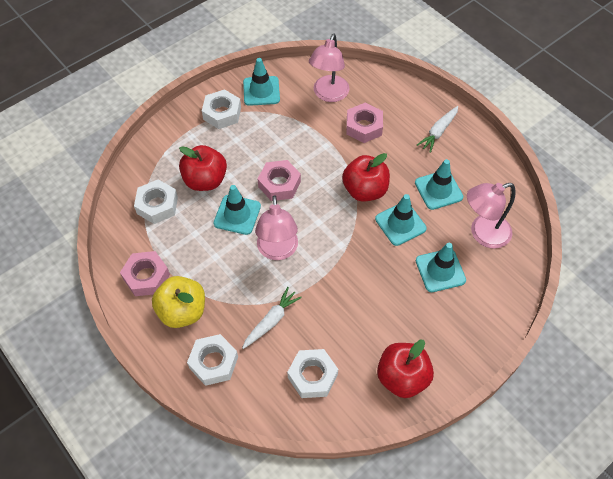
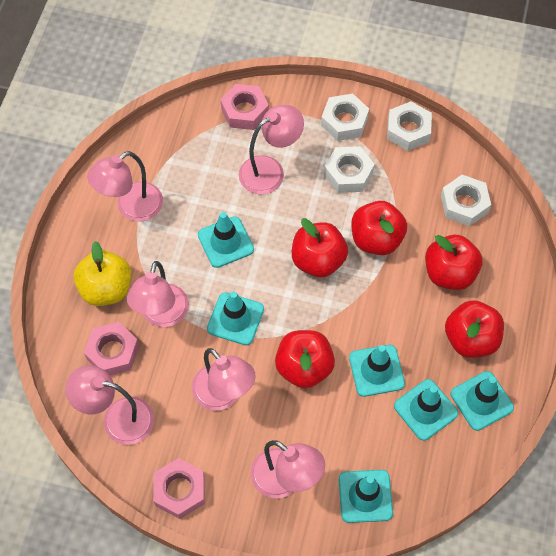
pink lamp: [255,195,298,260] [309,34,349,102] [467,183,516,249] = 3 -> [65,365,154,445] [87,151,163,222] [127,261,189,327] [192,348,256,411] [239,105,304,194] [251,440,325,498] = 6
red apple: [179,145,227,191] [342,153,390,202] [377,340,434,398] = 3 -> [275,330,335,388] [292,218,348,278] [351,201,407,255] [425,235,483,290] [445,300,504,358] = 5
turquoise traffic cone: [214,185,261,235] [243,58,280,106] [375,194,427,246] [415,159,463,210] [416,243,466,292] = 5 -> [198,212,254,268] [207,291,264,345] [339,470,393,523] [349,345,405,397] [394,379,458,441] [451,371,514,431] = 6
white carrot: [242,287,302,349] [417,106,458,153] = 2 -> none = 0

